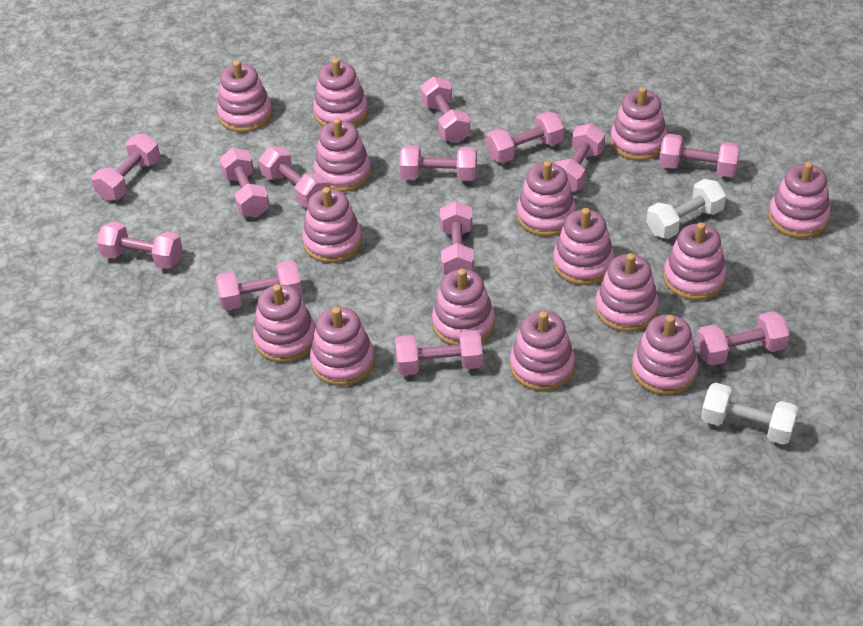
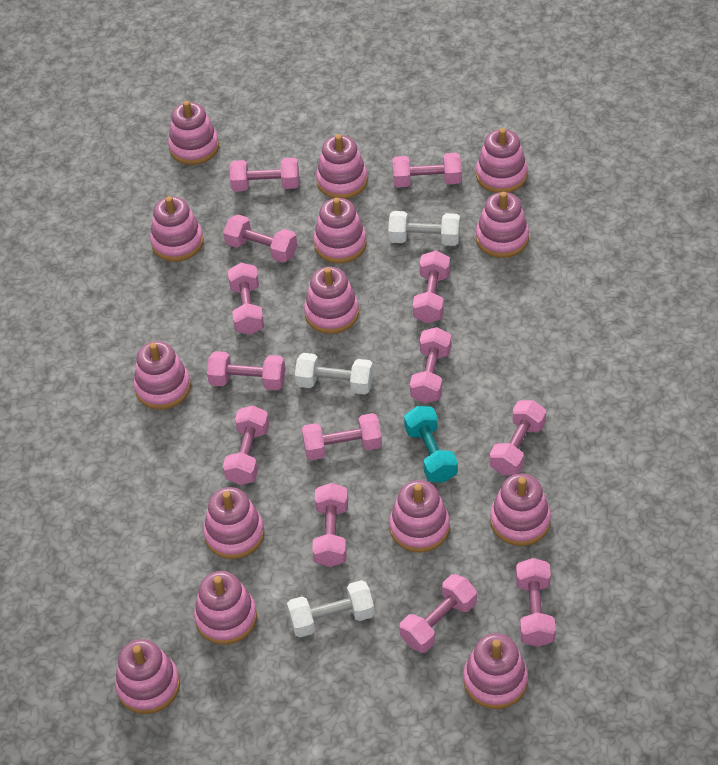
pink stacking toy: [217,60,272,132] [253,284,316,363] [302,187,362,263] [310,307,375,386] [313,58,368,127] [314,118,371,192] [432,269,495,345] [510,311,575,391] [517,161,576,236] [553,208,614,285] [595,253,659,332] [610,87,667,161] [632,315,698,395] [663,222,727,300] [768,162,830,238] = 15 -> [115,639,180,714] [134,341,191,410] [150,196,204,262] [168,101,219,165] [194,571,257,645] [203,487,264,559] [304,267,359,334] [313,198,367,263] [316,134,368,199] [389,480,450,553] [463,633,528,709] [476,128,527,193] [476,192,529,258] [490,473,551,546] = 14
turquoise dumbbell: none = 0 -> [404,406,458,482] = 1
white dumbbell: [646,179,726,239] [701,383,798,445] = 2 -> [287,580,375,637] [295,353,373,395] [388,211,460,246] = 3

